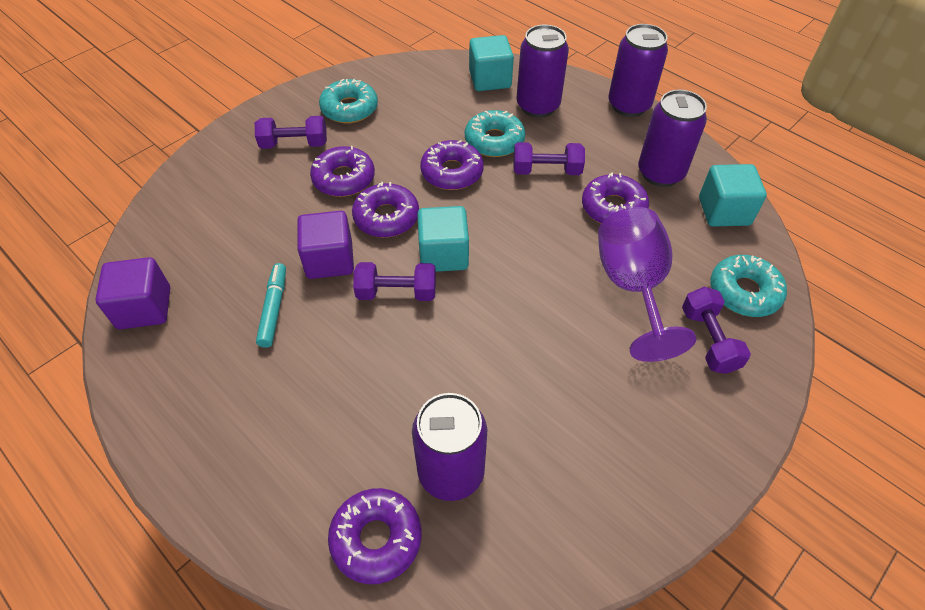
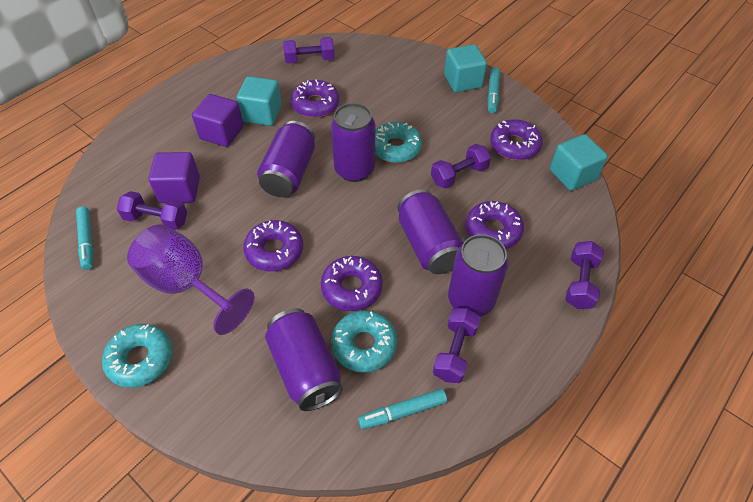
purple can: [412,393,487,501] [517,25,569,118] [608,24,668,117] [638,90,707,187] = 4 -> [257,121,315,197] [265,308,343,411] [331,103,375,182] [397,189,463,274] [448,234,508,317] = 5
purple dumbbell: [255,116,327,149] [353,262,436,301] [514,142,585,175] [682,287,751,374] = 4 -> [117,191,187,230] [283,37,335,63] [431,144,491,189] [433,307,481,383] [566,241,604,309] = 5
turquoise marker: [256,263,286,348] = 1 -> [76,207,93,270] [358,389,447,429] [488,67,500,113] = 3

